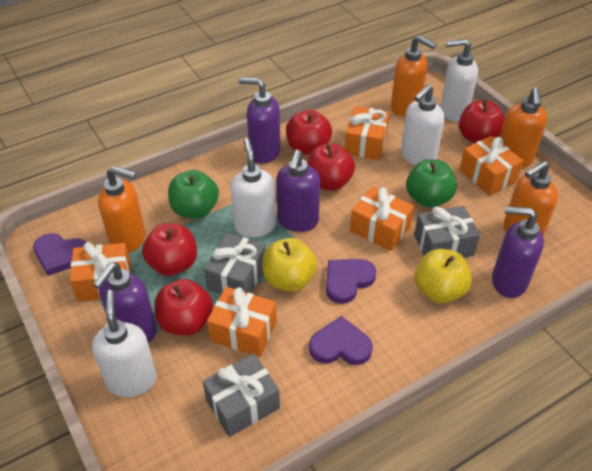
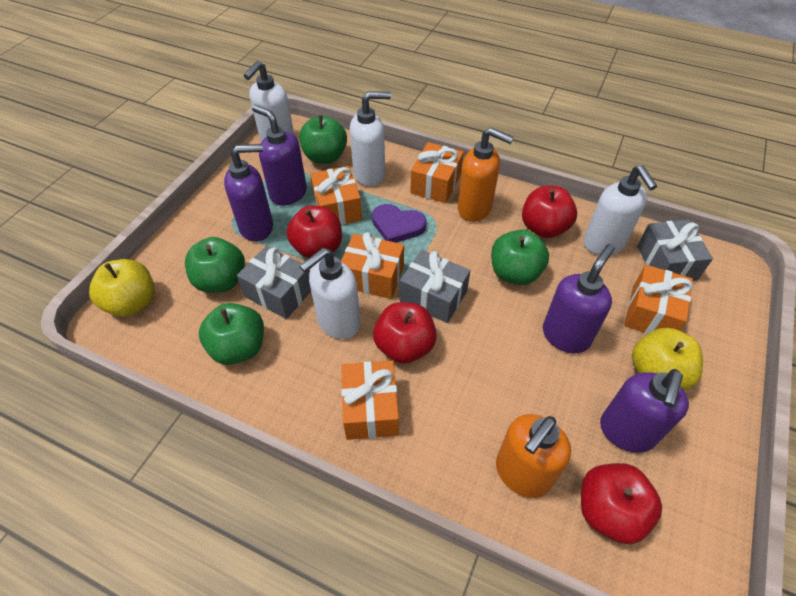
green apple: [168,170,219,219] [406,159,457,208] = 2 -> [185,237,245,293] [199,303,264,365] [299,115,347,164] [491,229,549,285] = 4
orange soap dispenser: [98,166,145,253] [391,35,437,116] [500,87,547,168] [503,161,558,237] = 4 -> [458,128,514,222] [496,414,571,498] = 2
purple heart: [33,233,86,276] [309,316,373,365] [326,259,376,304] = 3 -> [372,204,426,243] = 1
red apple: [142,223,197,276] [155,279,213,336] [286,110,332,155] [307,143,355,191] [459,100,505,144] = 5 -> [287,205,342,258] [373,302,437,364] [522,186,577,238] [581,463,662,544] = 4

